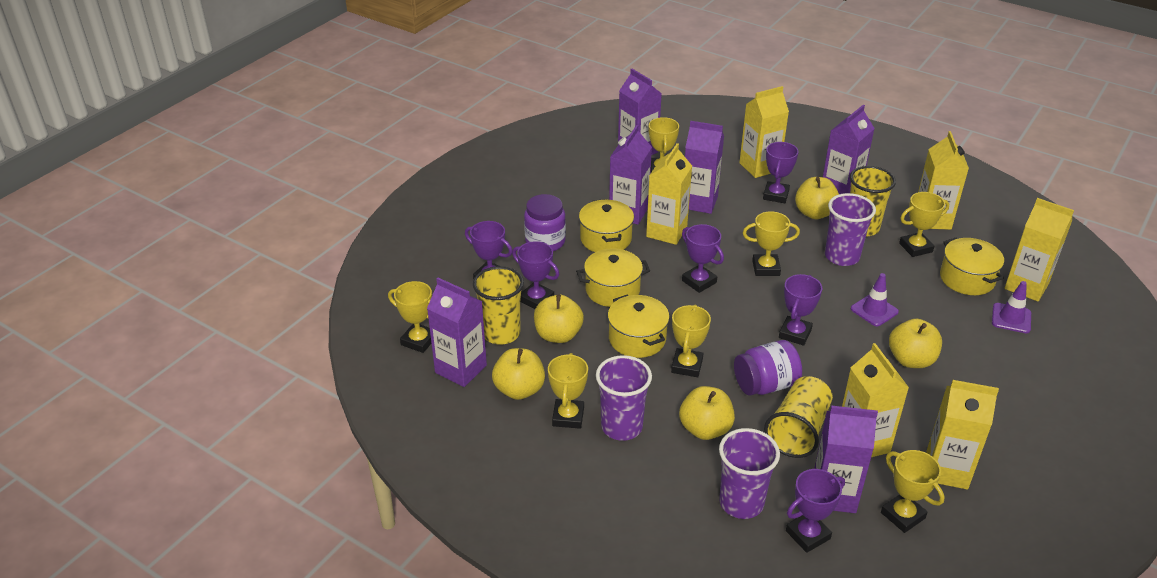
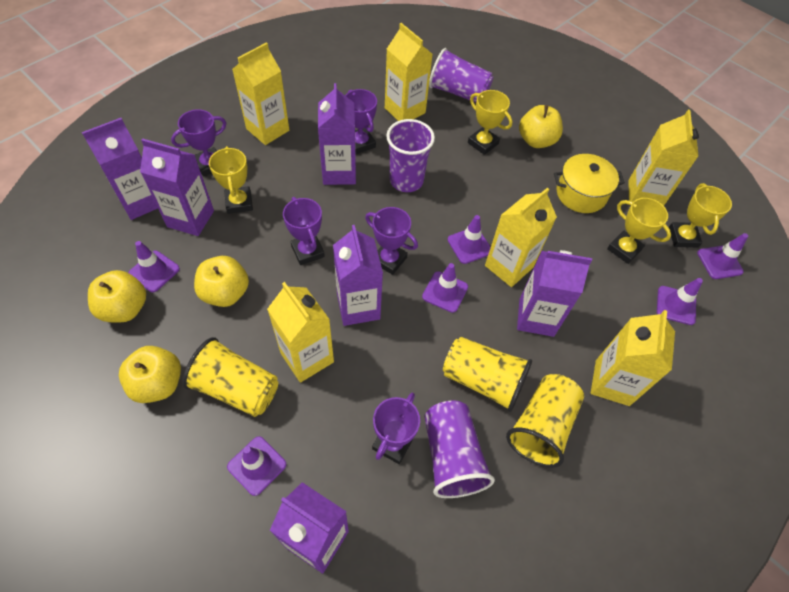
purple jar: [524,194,566,251] [734,340,802,395] = 2 -> none = 0
purple traffic cone: [851,273,899,326] [992,281,1031,333] = 2 -> [129,241,180,292] [227,436,287,496] [422,263,468,313] [448,215,491,264] [657,278,703,325] [697,233,748,279] = 6
purple trophy: [465,221,512,280] [512,241,559,309] [682,224,724,293] [763,142,799,203] [779,274,822,346] [786,469,845,553] = 6 -> [171,109,226,177] [283,197,325,265] [345,89,377,154] [365,207,418,275] [372,393,420,464] = 5
yellow apple: [492,348,545,400] [534,295,584,343] [679,386,735,440] [795,177,839,219] [889,319,942,368] = 5 -> [88,270,146,323] [119,346,181,403] [194,256,249,307] [519,105,563,148] = 4
yellow pot: [576,248,650,307] [579,199,634,252] [608,294,670,358] [940,237,1004,295] = 4 -> [554,154,625,213] = 1
yellow trophy: [388,281,432,353] [548,353,588,429] [649,117,679,172] [671,305,711,377] [743,211,800,276] [881,450,945,533] [899,192,949,257] = 7 -> [209,146,253,214] [468,90,513,155] [607,198,671,264] [669,183,732,248] = 4

